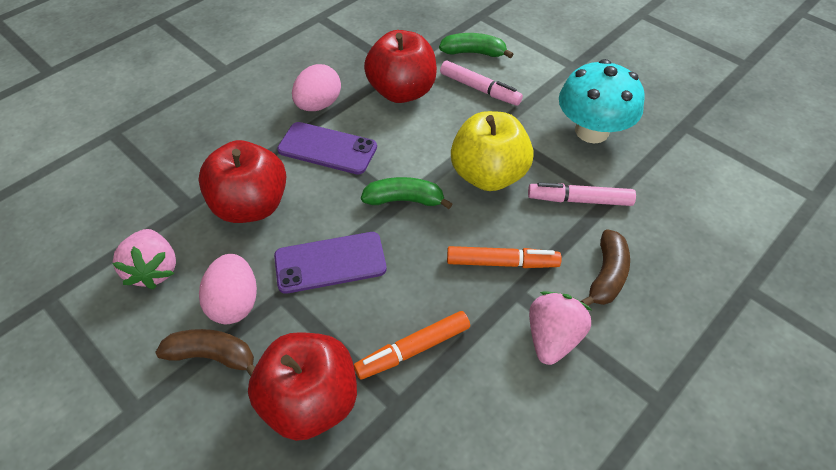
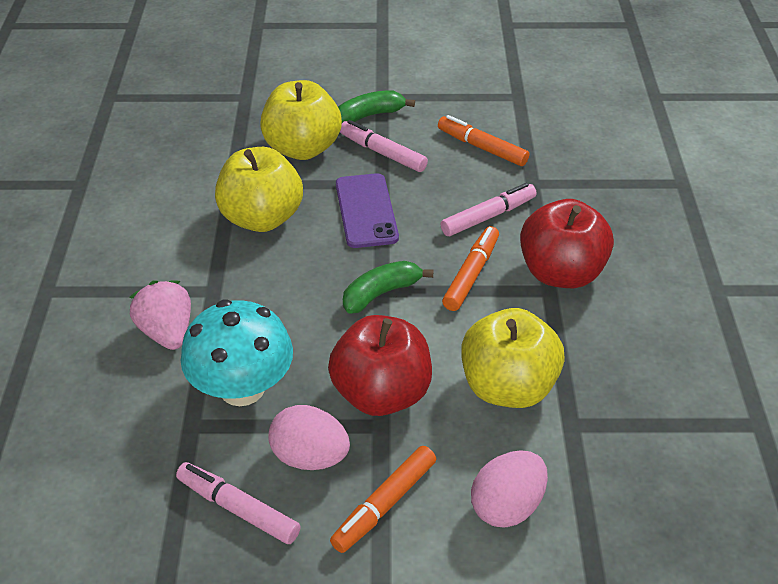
brown banana: [156,329,255,376] [581,229,630,306] = 2 -> none = 0
orange marker: [354,311,470,380] [447,246,562,268] = 2 -> [330,446,436,553] [438,115,529,166] [442,226,499,311] = 3
pink marker: [440,61,523,106] [528,182,636,206] = 2 -> [176,462,301,544] [340,120,428,172] [441,183,536,236] = 3
pink strawberry: [112,229,176,289] [529,291,592,365] = 2 -> [130,281,191,350] = 1
purple phone: [274,232,387,294] [277,122,377,175] = 2 -> [336,173,399,248] = 1
red apple: [198,140,287,223] [248,332,357,441] [364,30,437,103] = 3 -> [328,315,432,416] [520,199,614,288] = 2
yellow apple: [451,111,534,191] = 1 -> [215,147,303,232] [260,80,342,160] [461,308,565,408] = 3

